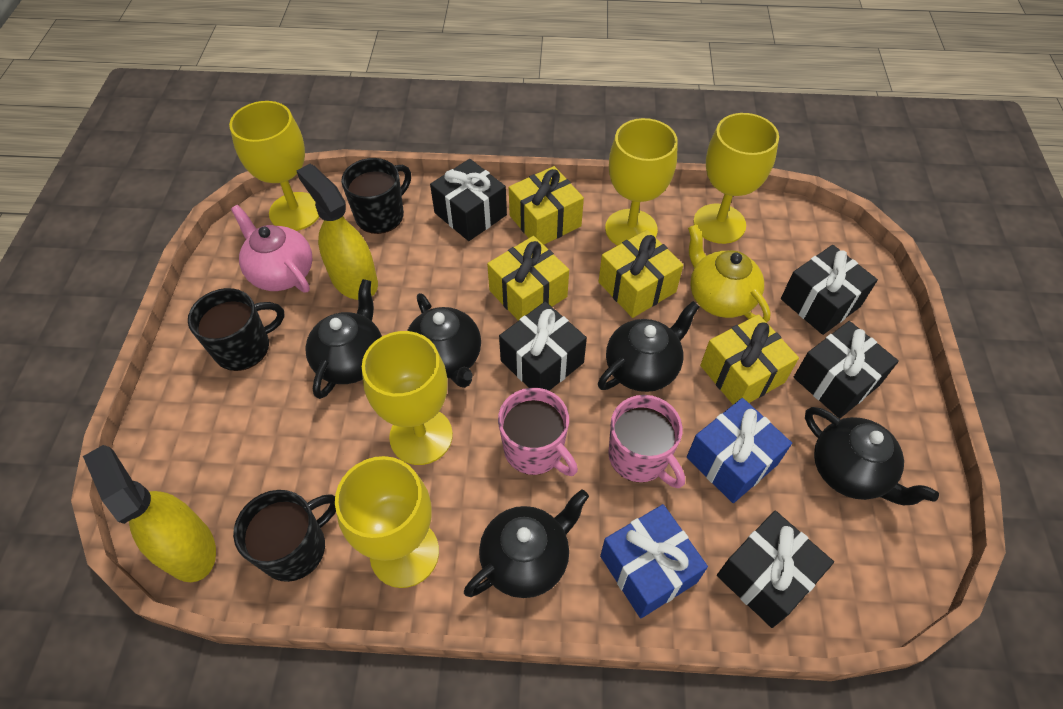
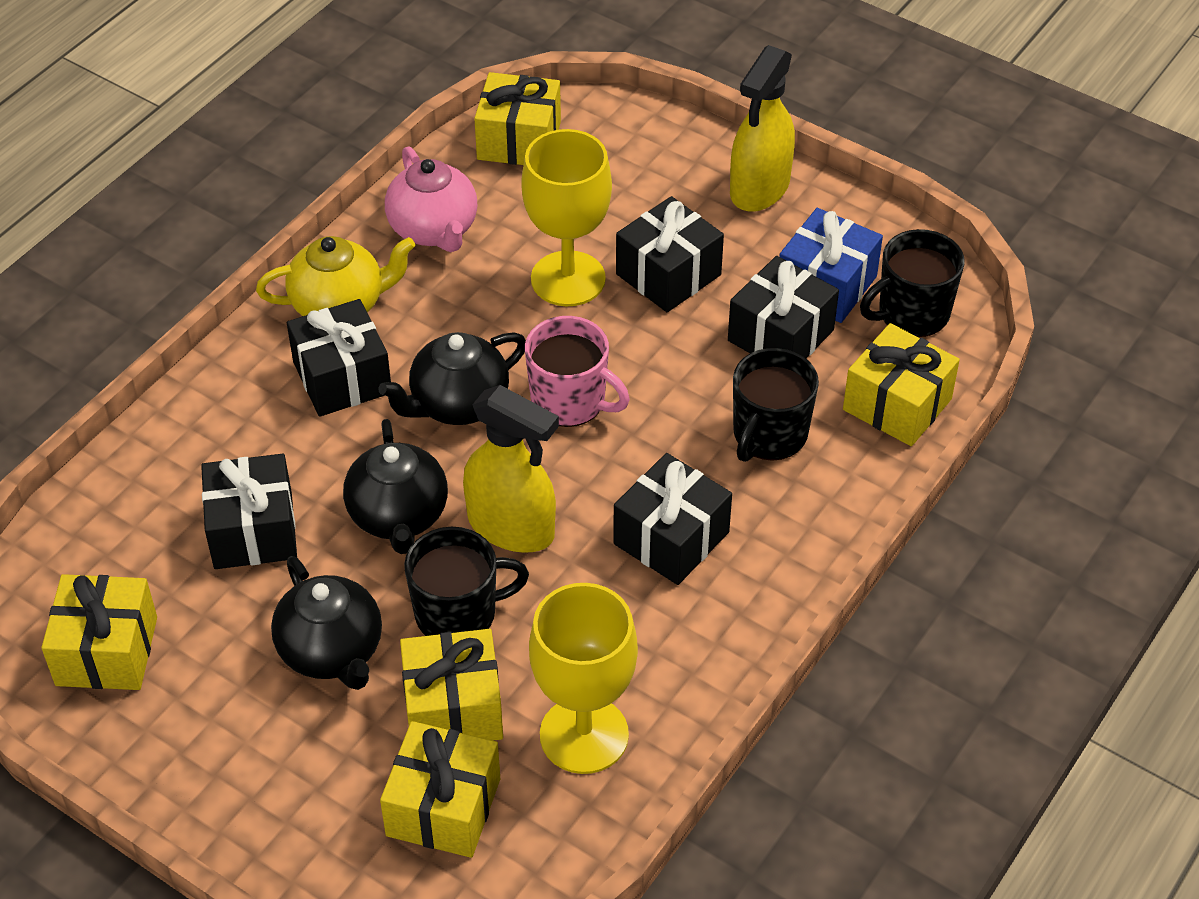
black teapot: [305,279,382,399] [407,293,481,388] [464,489,589,598] [598,301,700,392] [805,407,939,505] = 5 -> [271,556,382,690] [343,419,448,554] [378,332,526,425] = 3
blue gift: [600,504,708,618] [687,398,792,503] = 2 -> [779,208,883,323] = 1
pink mug: [498,388,578,476] [608,395,685,488] = 2 -> [525,316,630,427] = 1
yellow gift: [487,236,569,321] [509,166,584,245] [599,230,684,318] [700,314,799,404] = 4 -> [41,574,157,690] [380,721,500,858] [400,629,503,741] [474,72,561,165] [843,323,960,446] = 5
yellow goblet: [229,101,319,231] [335,456,439,588] [362,331,453,465] [605,118,678,246] [693,113,779,244] = 5 -> [521,129,612,306] [529,583,638,774] = 2

